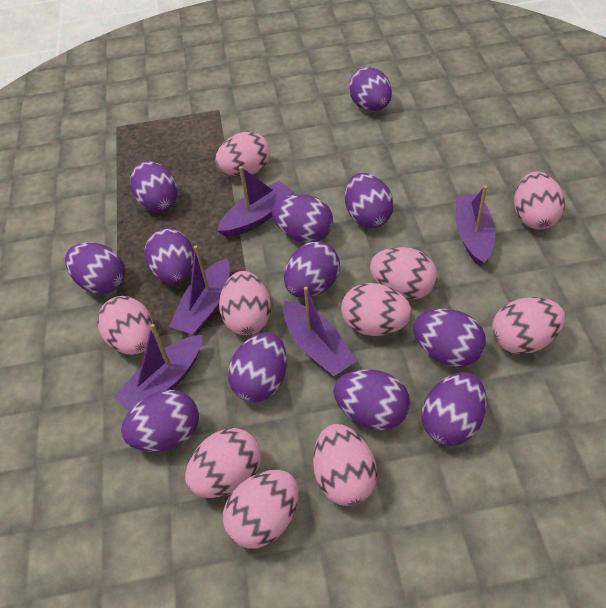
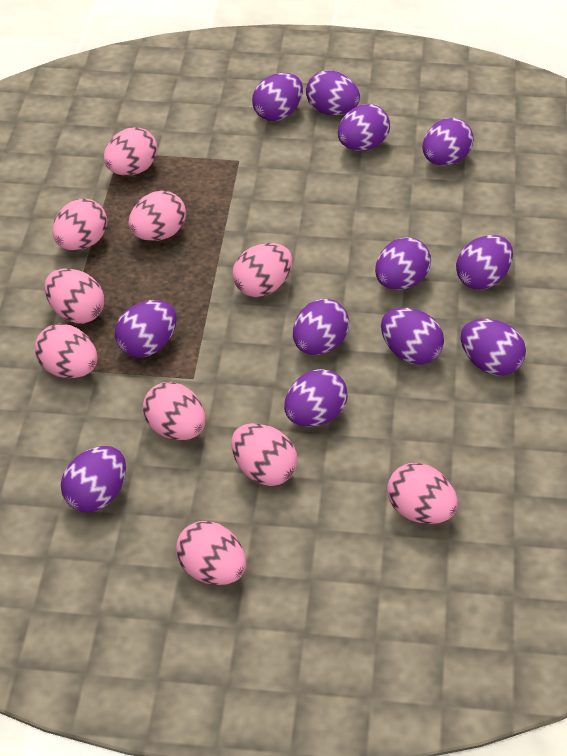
purple boat: [113,324,203,411] [169,245,230,336] [217,166,294,237] [283,287,357,376] [456,185,496,267] = 5 -> none = 0

